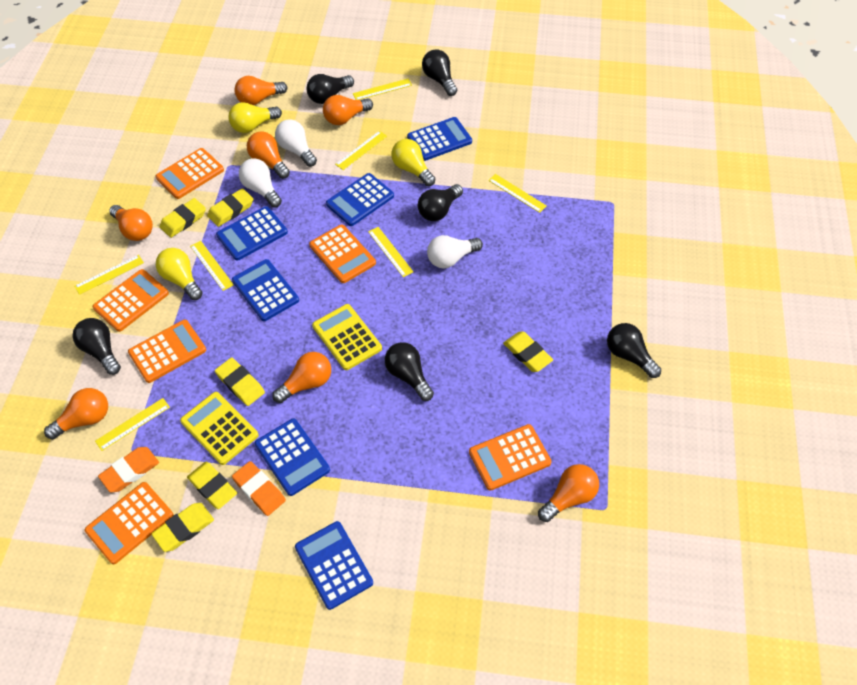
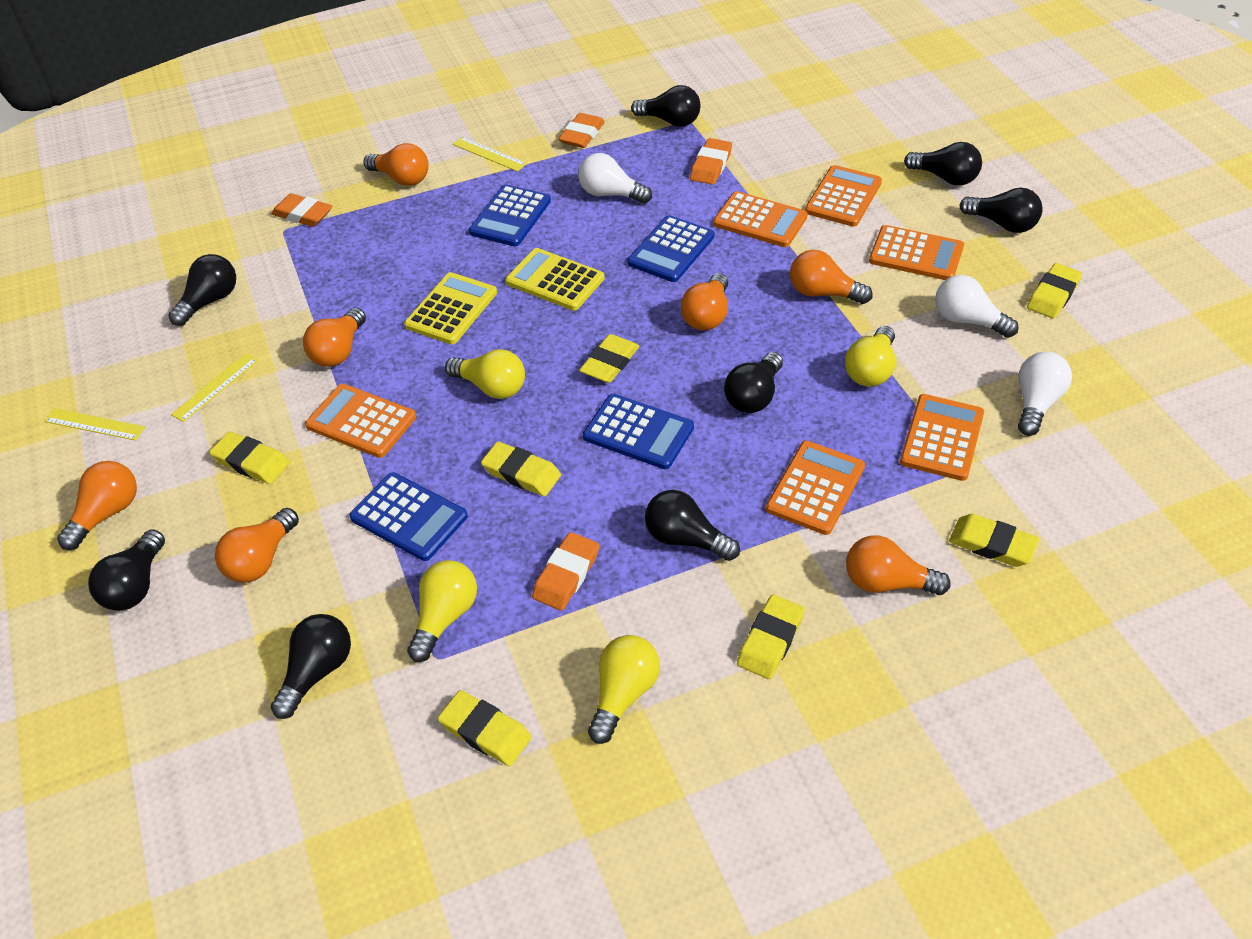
black light bulb: [72,318,121,375] [307,74,354,104] [385,342,434,401] [418,184,463,221] [422,49,457,96] [607,323,661,378] = 6 -> [88,529,165,611] [169,254,236,326] [271,614,351,719] [631,85,700,127] [645,490,740,561] [724,352,783,413] [904,142,982,185] [960,188,1043,233] = 8
blue calculator: [216,206,288,261] [232,259,299,321] [255,419,330,496] [295,521,373,610] [326,173,394,226] [407,117,472,161] = 6 -> [349,472,468,561] [469,184,551,246] [583,394,694,469] [627,215,714,282] = 4
orange eraser: [98,447,159,492] [232,461,286,516] = 2 -> [271,193,333,227] [532,532,599,611] [559,113,605,148] [690,138,732,185] = 4
yellow eraser: [152,503,214,552] [160,198,206,238] [187,462,237,509] [207,188,253,227] [215,357,265,406] [503,332,553,372] = 6 -> [209,431,290,484] [438,690,532,766] [481,441,561,496] [579,334,640,383] [737,595,805,679] [949,514,1039,567] [1027,263,1082,319] = 7
yellow light bulb: [156,248,202,300] [228,102,282,133] [391,139,435,186] = 3 -> [407,560,477,662] [445,349,525,399] [588,635,660,744] [845,326,895,387] = 4
yellow ruler: [74,255,144,295] [95,398,170,451] [190,241,234,291] [335,131,387,170] [353,79,412,100] [368,227,413,277] [488,174,547,213] = 7 -> [44,408,145,440] [171,353,258,422] [452,137,527,172] = 3

